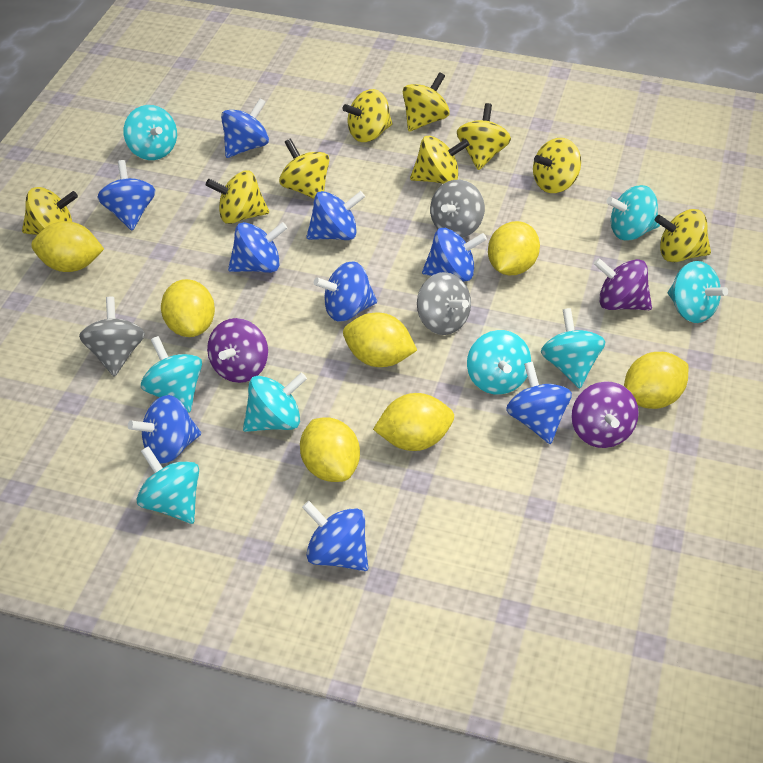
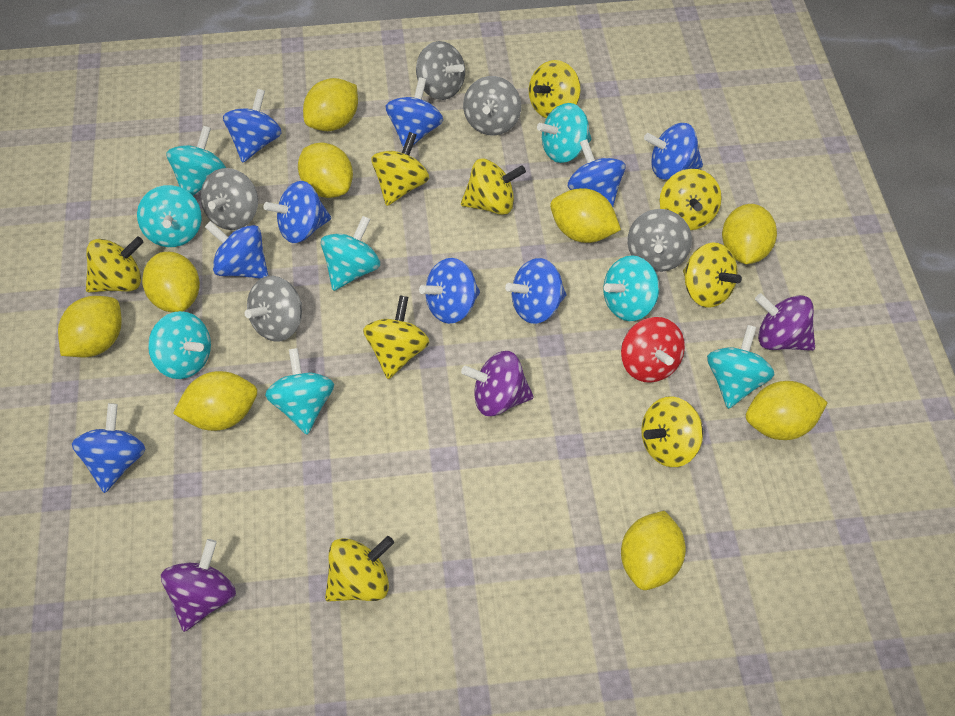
grey spinning top: [79,297,145,377] [417,272,471,335] [430,180,485,238] = 3 -> [201,168,258,230] [245,276,302,342] [416,41,465,100] [463,76,521,136] [627,209,692,272] = 5
red spinning top: none = 0 -> [621,317,685,383] = 1
yellow lemon: [31,221,104,272] [161,279,215,337] [300,418,360,482] [343,313,417,367] [373,393,454,451] [488,221,540,275] [624,352,688,409] = 7 -> [58,296,122,357] [142,252,200,313] [173,371,257,431] [298,142,353,198] [303,78,358,131] [550,188,621,243] [621,511,686,590] [722,204,777,264] [746,381,828,440] = 9

